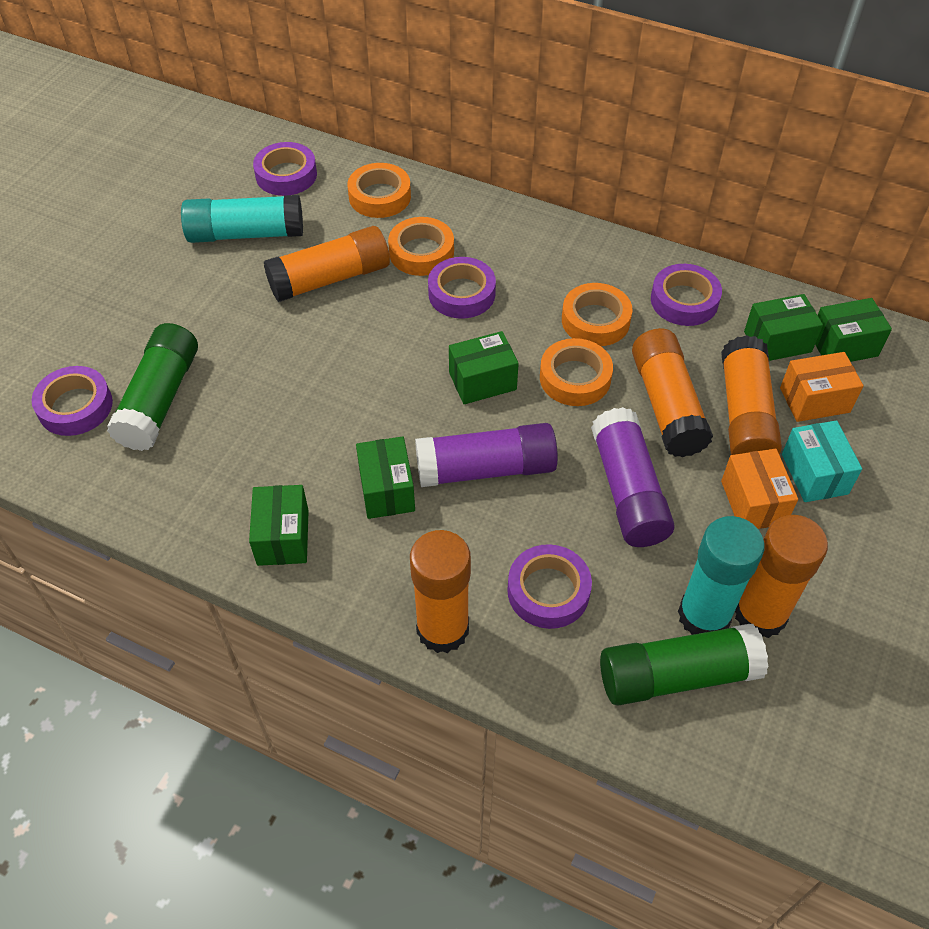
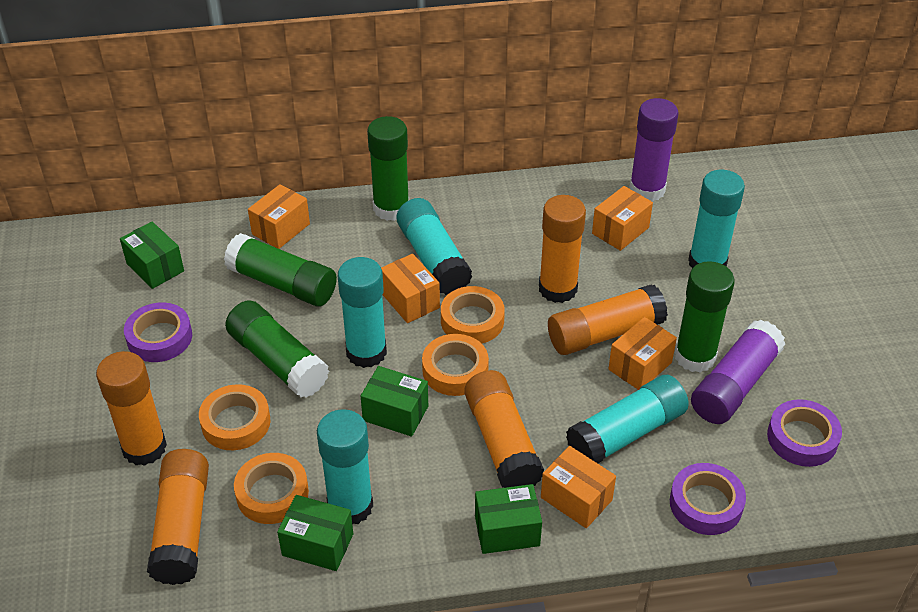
green box: [249,485,309,566] [356,436,415,519] [449,331,519,404] [744,294,823,361] [815,298,892,362] = 5 -> [120,222,184,289] [277,495,353,571] [361,366,428,437] [475,484,542,554] = 4
green glue stick: [107,323,198,451] [600,624,769,706] = 2 -> [224,233,337,307] [225,300,329,398] [367,116,409,221] [675,261,735,373] = 4
orange box: [721,449,798,529] [780,352,863,422] = 2 -> [248,184,310,249] [381,254,440,323] [541,446,616,528] [592,186,653,251] [608,317,677,390] = 5
purple tape: [32,366,113,436] [253,142,317,196] [428,257,496,319] [507,544,592,629] [651,264,722,326] = 5 -> [124,302,192,362] [670,463,746,535] [767,399,842,467] = 3
turquoise box: [782,420,862,502] = 1 -> none = 0
turquoise glue stick: [181,195,303,243] [678,516,765,635] = 2 -> [317,409,373,524] [338,257,387,368] [397,198,472,295] [566,375,689,463] [688,170,745,269] = 5

